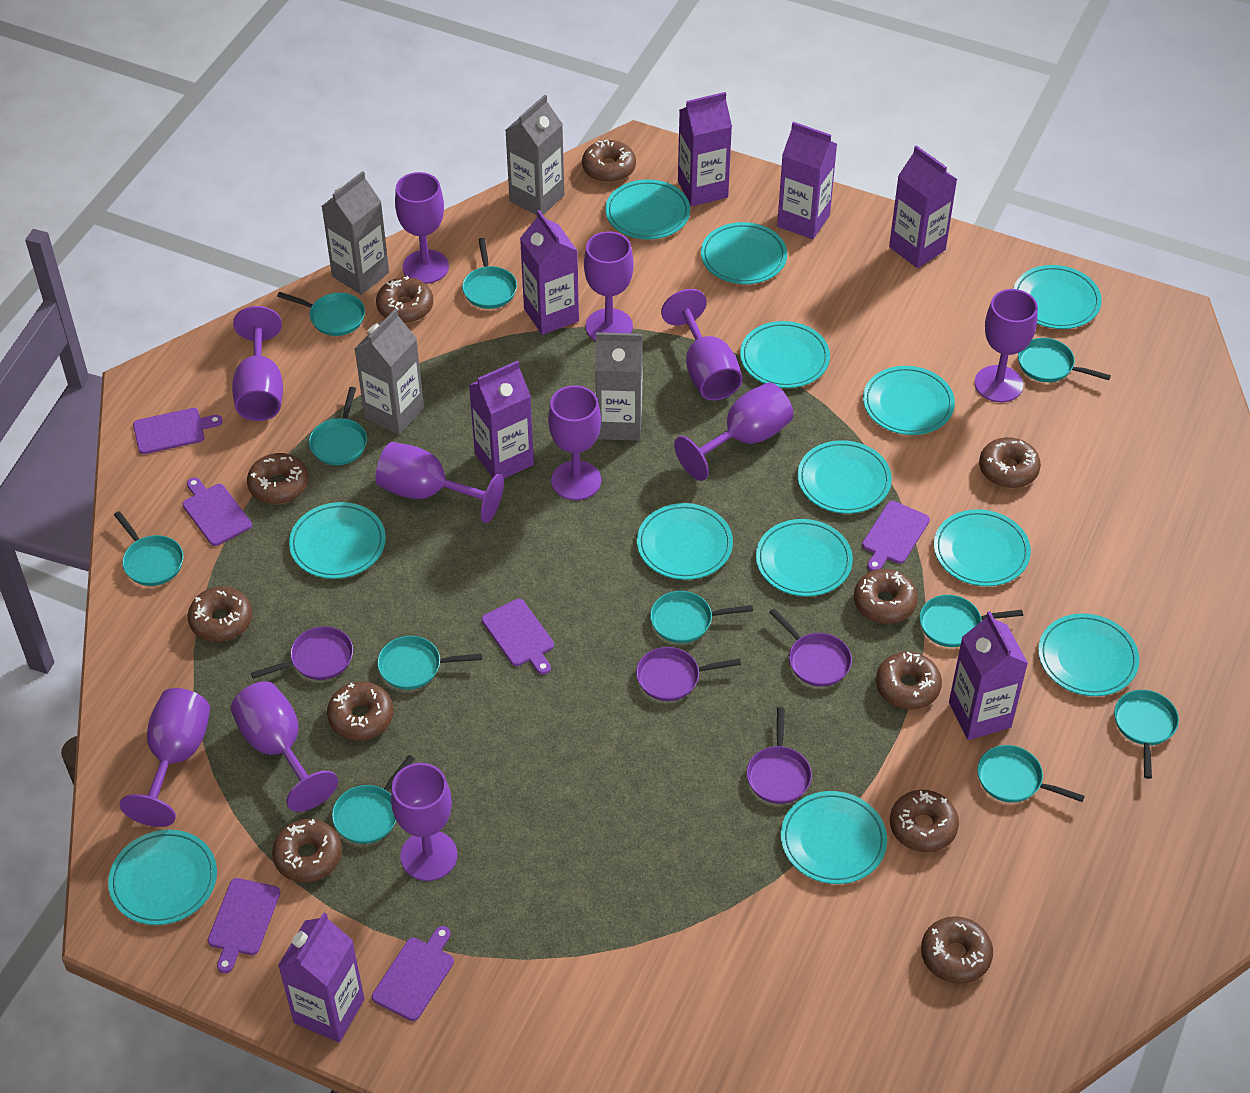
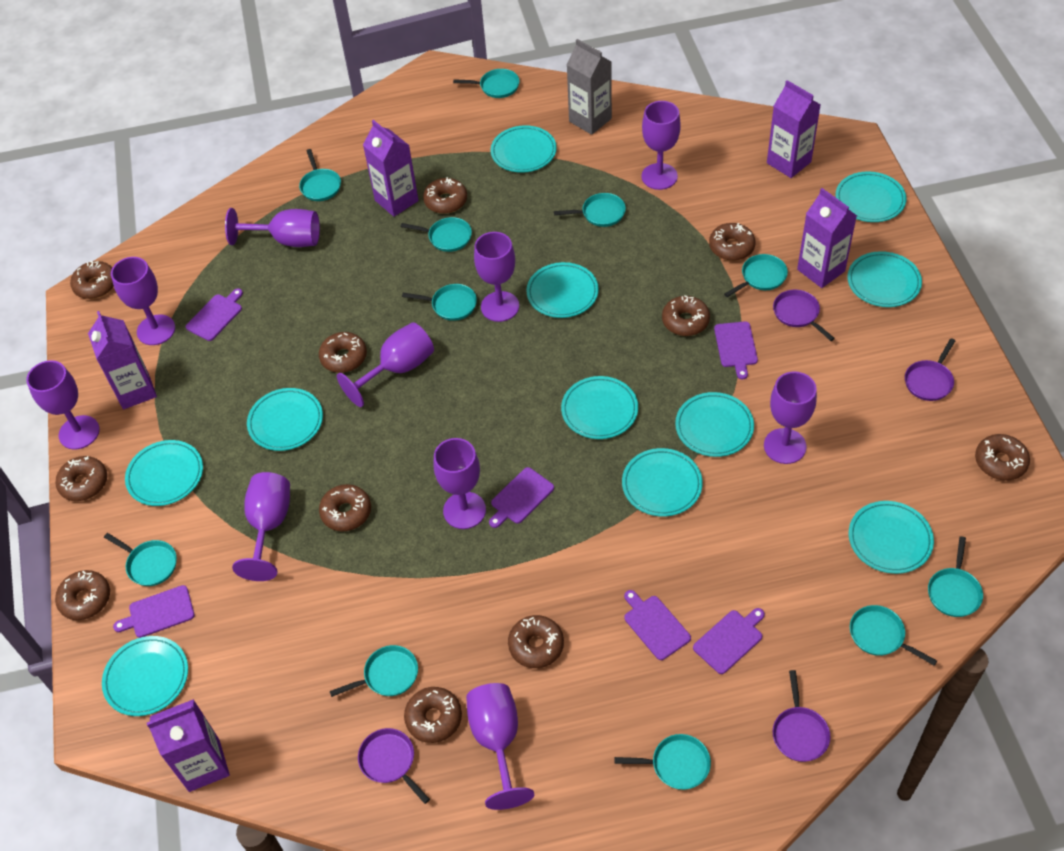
grey carton: [322,171,389,295] [355,309,424,435] [506,95,564,215] [595,332,643,441] = 4 -> [567,39,612,135] = 1
purple carton: [278,913,364,1042] [469,361,534,478] [520,210,579,335] [678,92,732,206] [777,122,837,239] [889,145,957,268] [949,611,1028,740] = 7 -> [88,311,157,409] [147,699,230,792] [363,120,419,217] [767,80,821,178] [797,188,857,288] = 5
purple goblet: [120,688,210,827] [231,681,338,812] [232,306,283,421] [375,442,504,523] [391,763,457,881] [395,172,449,284] [548,385,601,500] [584,231,634,341] [661,289,743,401] [674,382,793,481] [975,289,1038,402] = 11 -> [26,360,100,450] [111,257,175,345] [225,208,320,247] [232,472,290,581] [337,322,434,407] [433,438,486,529] [466,683,534,810] [474,232,519,322] [642,101,681,190] [764,371,817,464] = 10
turquoise plate: [108,830,217,925] [289,502,386,579] [605,179,690,239] [637,503,733,580] [701,222,787,284] [740,321,830,388] [756,519,853,597] [781,791,887,884] [797,440,892,514] [863,366,955,435] [934,509,1031,586] [1014,265,1102,329] [1038,613,1139,696] = 13 -> [102,636,188,716] [125,440,203,506] [247,388,323,451] [491,125,557,173] [526,262,599,318] [561,376,638,439] [622,448,703,517] [675,392,754,457] [836,172,906,222] [848,251,922,307] [849,501,934,574] = 11

